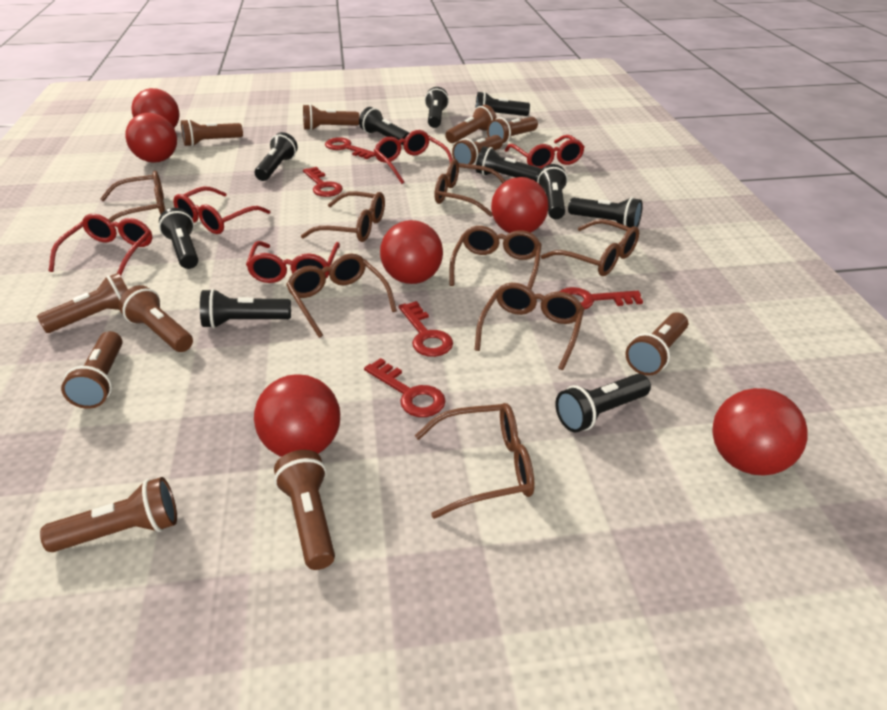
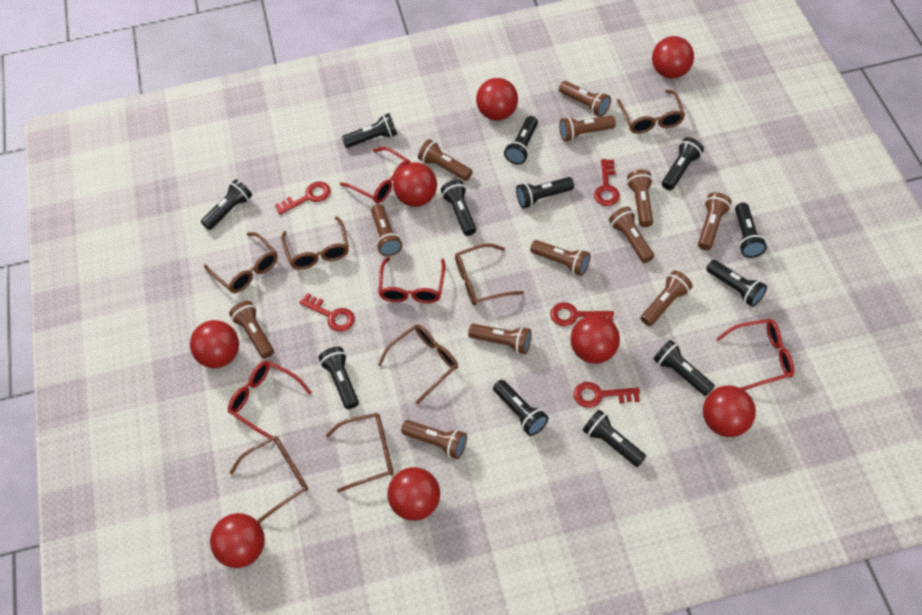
black flashlight: [159,208,198,269] [200,289,291,328] [255,132,298,181] [359,107,409,145] [425,87,449,128] [475,92,530,116] [476,146,541,182] [537,164,568,219] [555,374,651,433] [568,197,643,228] = 10 -> [201,179,252,230] [319,347,359,409] [342,113,397,148] [441,180,476,236] [493,380,548,436] [504,116,538,164] [516,177,574,208] [583,410,646,467] [654,340,715,396] [662,137,704,190] [706,260,767,307] [735,203,767,258] = 12
brown flashlight: [37,273,128,333] [40,477,177,552] [61,331,123,409] [119,285,193,352] [181,119,243,147] [274,450,335,570] [303,104,360,131] [445,105,497,143] [452,135,503,165] [487,117,538,145] [626,312,688,376] = 11 -> [229,301,274,359] [371,204,402,256] [401,420,467,459] [418,139,472,181] [468,324,532,354] [530,240,591,276] [559,81,611,117] [559,116,616,142] [609,207,654,263] [627,170,653,227] [641,271,693,326] [698,192,731,250] = 12
brown glasses: [100,171,165,222] [286,254,397,338] [301,191,385,242] [415,403,535,519] [434,159,505,217] [450,226,542,289] [475,283,584,370] [541,219,639,276] = 8 -> [204,232,278,293] [229,436,308,523] [281,216,349,269] [326,413,394,493] [378,324,458,405] [455,244,524,305] [617,90,685,134] = 7
red ball: [125,113,177,163] [131,88,179,128] [254,374,340,457] [380,220,443,284] [491,177,549,233] [712,388,808,476] = 6 -> [190,320,239,368] [210,513,265,568] [387,467,440,521] [393,162,437,207] [476,78,518,121] [571,315,620,364] [652,36,694,79] [703,385,756,437] = 8
red glasses: [48,214,152,276] [173,186,270,234] [246,241,340,283] [374,130,453,184] [505,135,585,169] = 5 -> [228,361,312,442] [340,147,410,203] [378,257,445,303] [716,319,794,390] = 4

